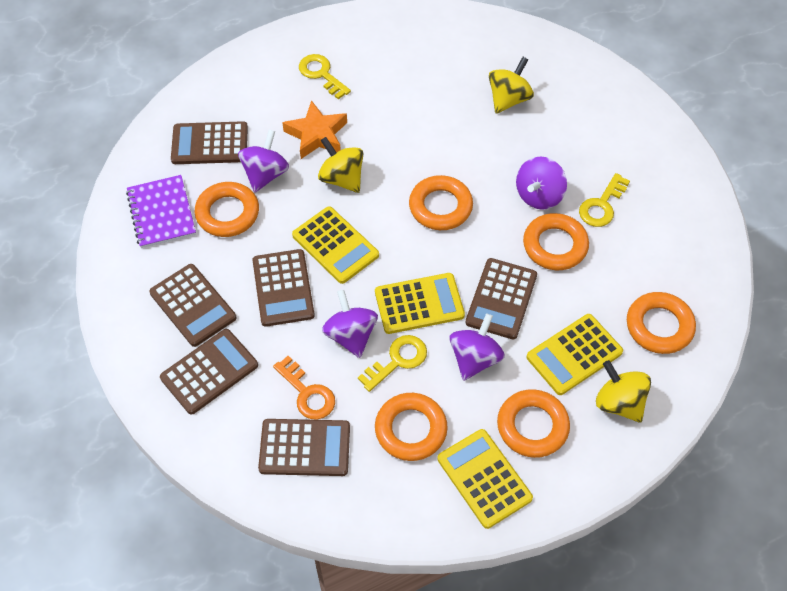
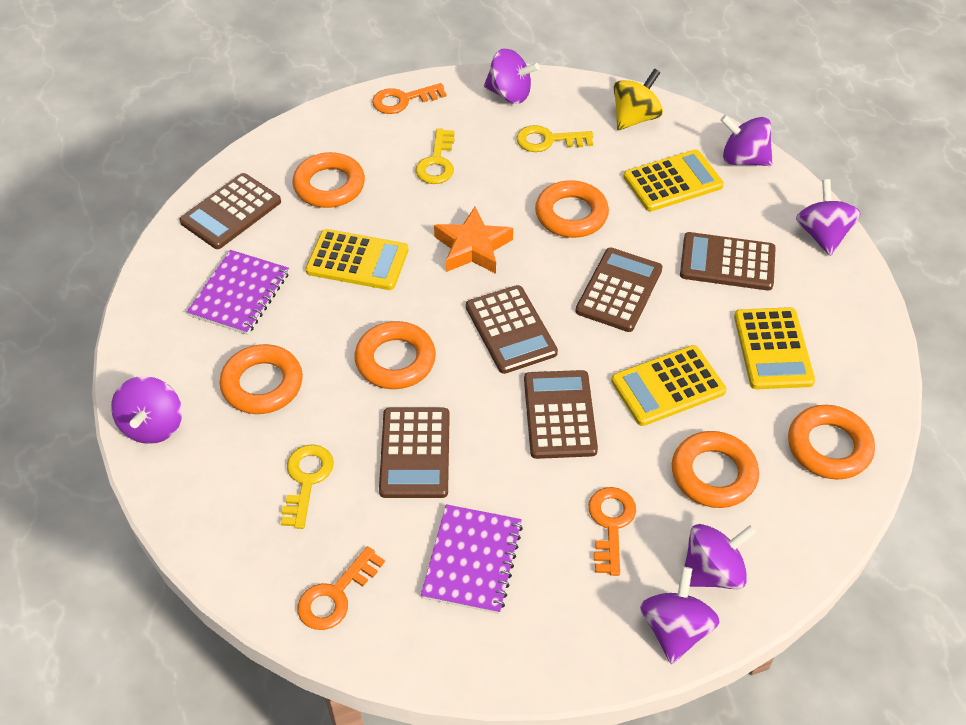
orange key: [273,356,335,420] = 1 -> [297,546,385,630] [372,83,446,114] [588,487,636,576] = 3
purple notebook: [126,175,196,248] = 1 -> [187,250,289,335] [421,504,523,614] = 2
purple spinning top: [238,130,289,193] [322,290,378,358] [449,313,505,381] [516,156,567,210] = 4 -> [111,376,182,444] [484,48,540,104] [640,567,720,664] [684,524,757,589] [720,115,773,166] [796,179,861,256] = 6
yellow spinning top: [318,137,364,193] [489,57,534,114] [596,360,651,423] = 3 -> [614,69,663,130] = 1

